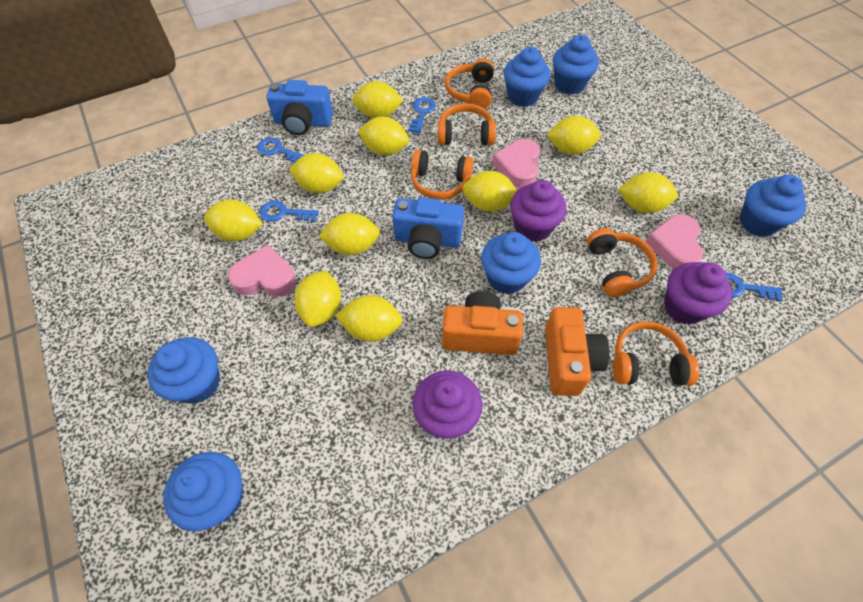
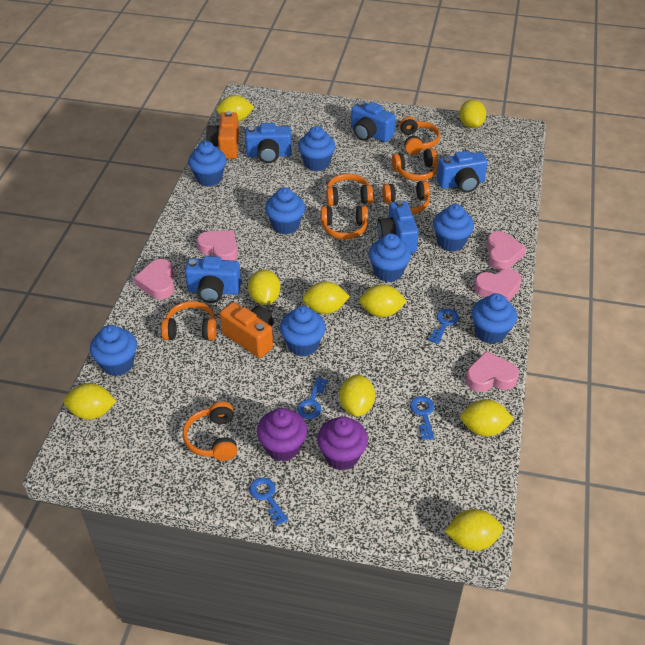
blue camera: [267,80,333,135] [392,197,464,259] = 2 -> [185,256,241,303] [245,123,291,163] [351,101,396,142] [378,200,419,253] [437,151,487,193] = 5
blue cupcake: [147,337,220,404] [163,452,243,531] [481,232,541,294] [504,47,551,107] [553,35,599,95] [739,175,806,237] = 6 -> [90,325,137,376] [188,141,226,187] [265,187,305,235] [280,306,326,357] [298,126,335,171] [369,233,411,282] [433,204,474,252] [472,293,517,344] = 8
orange headphones: [411,150,473,200] [438,103,496,145] [445,58,494,109] [587,228,657,297] [613,321,699,386] = 5 -> [161,301,217,340] [182,401,237,461] [321,205,368,239] [326,174,373,206] [382,181,430,214] [392,148,438,181] [400,117,440,155] = 7
pink heart: [228,245,296,297] [492,139,540,188] [645,214,703,269] = 3 -> [134,259,174,299] [197,230,238,261] [466,351,519,392] [474,269,522,301] [486,231,526,270] = 5
purple cupcake: [412,371,482,439] [510,180,567,242] [664,262,732,325] = 3 -> [257,408,307,462] [317,416,368,470] = 2
yellow lemon: [204,199,262,241] [289,153,343,193] [294,270,341,327] [318,213,380,255] [336,295,403,342] [352,81,404,118] [358,117,409,156] [462,171,517,212] [547,116,601,155] [618,172,678,213] = 10 -> [64,383,116,420] [216,95,254,122] [248,269,281,305] [302,281,350,314] [339,374,375,417] [359,284,407,317] [444,509,503,551] [459,100,486,128] [460,399,514,436] = 9

